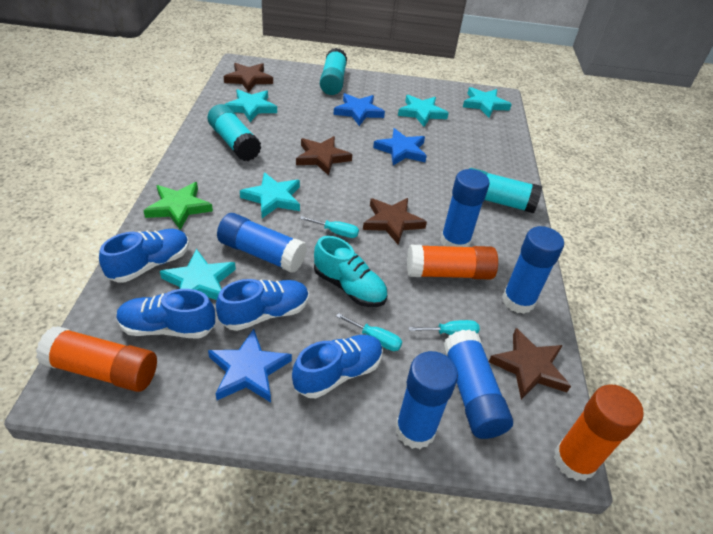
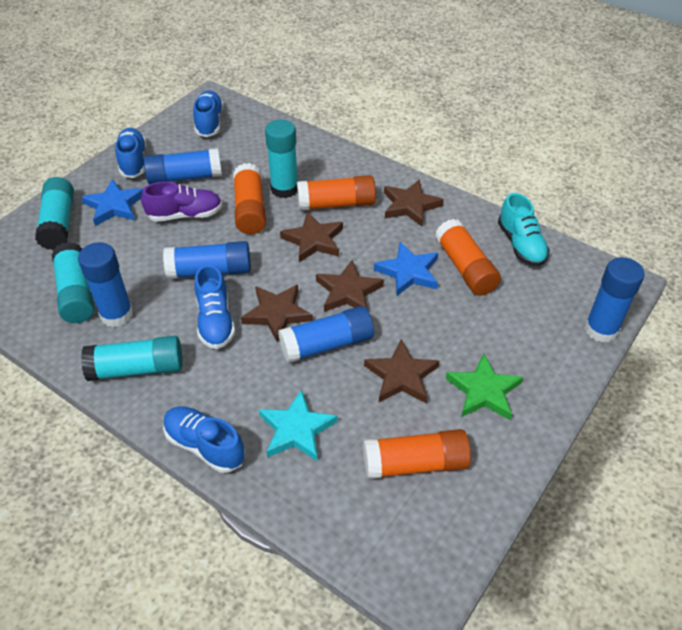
blue star: [208,329,292,402] [334,93,385,126] [373,128,427,165] = 3 -> [81,179,143,226] [374,242,438,296] = 2
brown star: [224,63,273,92] [296,136,352,176] [363,198,427,244] [489,328,571,400] = 4 -> [241,285,313,343] [280,212,343,263] [316,260,384,312] [364,340,439,404] [384,179,444,227] = 5
orange glue stick: [36,326,157,392] [407,245,498,279] [554,384,644,481] = 3 -> [233,163,266,234] [297,175,376,211] [363,429,471,479] [435,219,501,296] = 4
purple shoe: none = 0 -> [141,181,222,222] = 1
turquoise glue stick: [207,104,261,161] [320,48,347,95] [469,168,542,213] = 3 -> [35,177,74,250] [52,242,94,323] [81,336,183,381] [265,120,298,198] = 4
turquoise screwdriver: [300,216,359,238] [336,313,402,351] [409,320,480,335] = 3 -> none = 0
turquoise star: [160,249,236,300] [224,89,277,122] [240,172,300,218] [398,95,449,127] [463,87,512,118] = 5 -> [259,389,338,461] = 1

